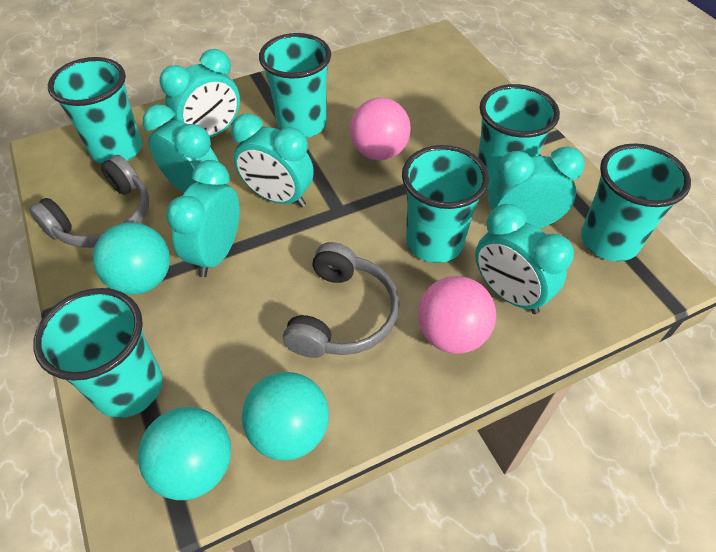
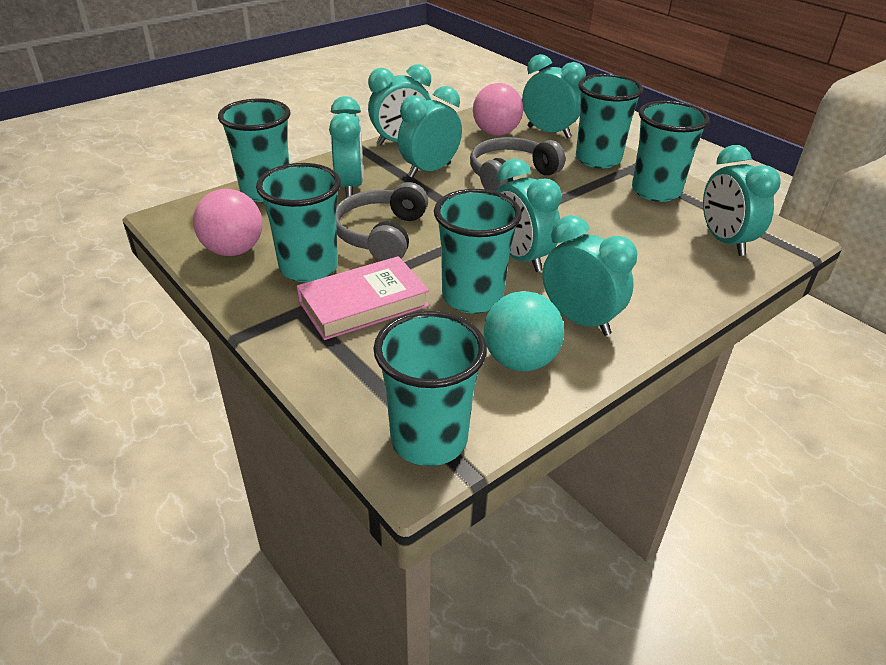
pink book: none = 0 -> [297,256,429,340] = 1
turquoise ball: [93,222,170,295] [138,407,231,500] [242,372,329,461] = 3 -> [484,291,564,371] = 1
turquoise clock: [143,104,219,193] [159,49,240,138] [166,160,240,277] [231,113,314,208] [475,204,574,314] [488,146,585,229] = 6 -> [329,96,363,198] [368,64,431,146] [398,86,462,178] [496,159,562,272] [522,54,586,138] [542,215,637,336] [703,145,780,256] = 7

